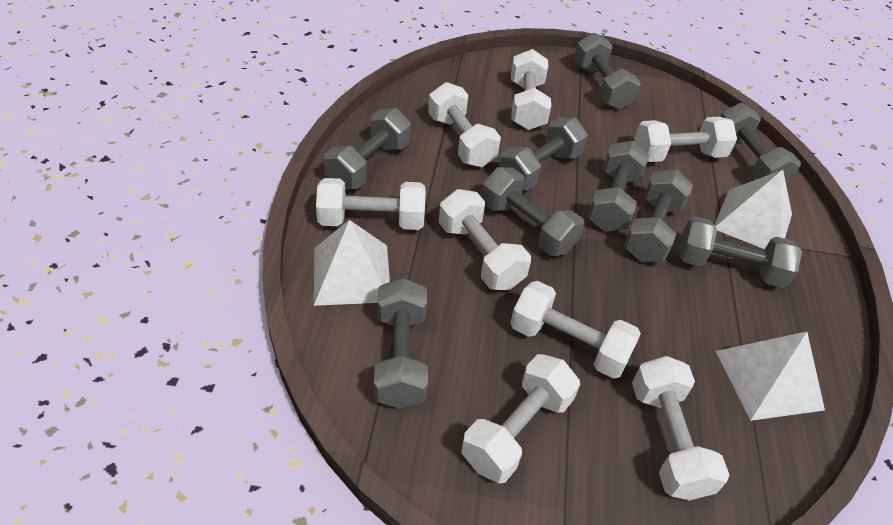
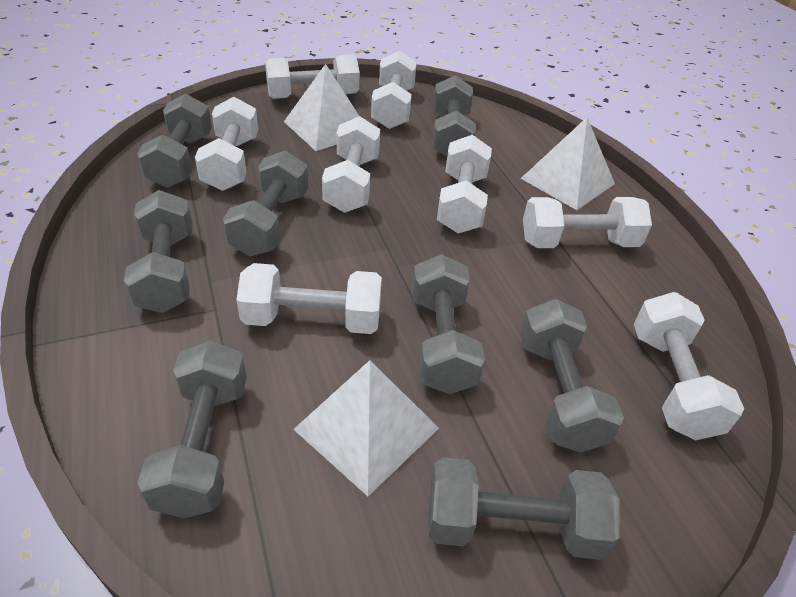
grey dumbbell: [324,108,411,189] [374,278,428,409] [481,167,584,256] [499,117,588,191] [574,33,641,109] [587,141,649,232] [624,169,693,262] [678,216,802,288] [720,103,801,183] = 9 -> [124,190,193,313] [137,94,212,188] [137,340,247,518] [223,150,309,256] [412,254,485,394] [429,457,620,560] [433,75,476,157] [520,299,624,453] = 8

